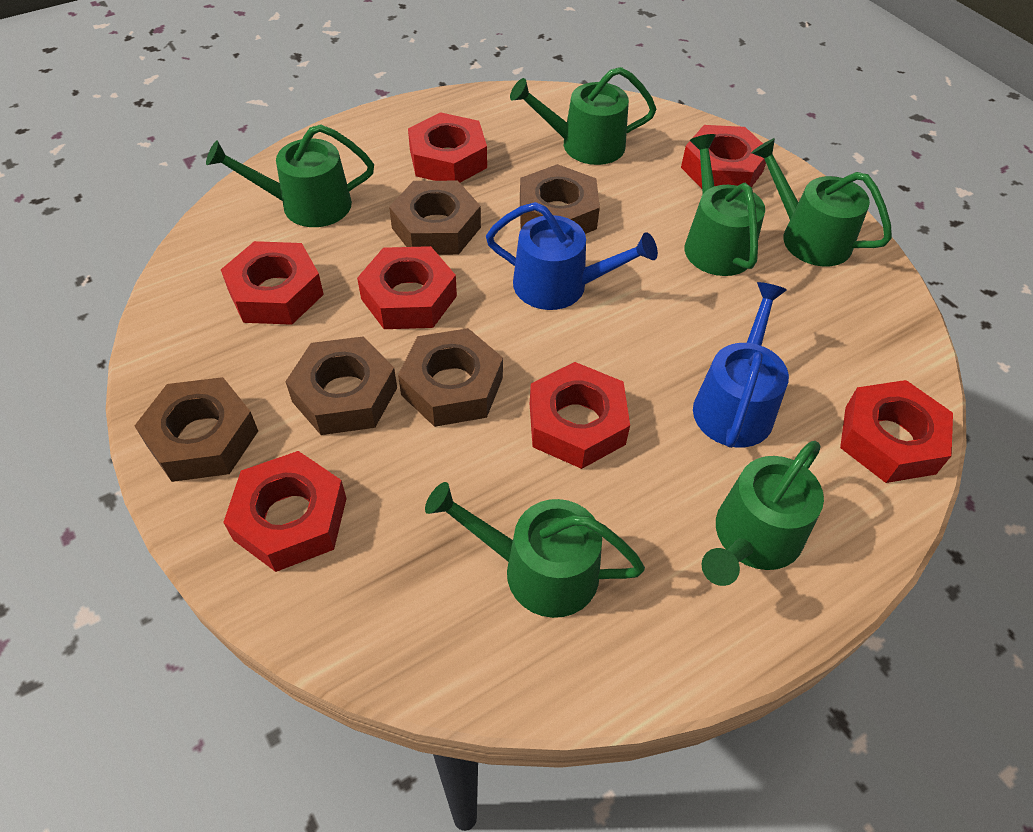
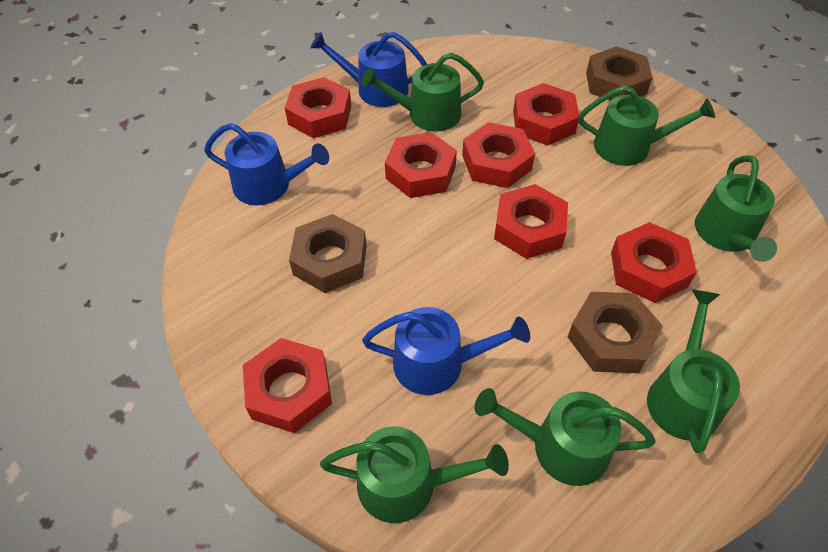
blue watering can: [486,202,658,310] [693,282,789,448] = 2 -> [204,123,329,205] [310,32,427,107] [362,307,530,395] = 3
brown nut: [135,377,258,482] [285,336,397,435] [389,181,481,255] [398,328,503,427] [520,164,600,234] = 5 -> [289,214,367,293] [568,292,663,373] [586,46,653,101] = 3

